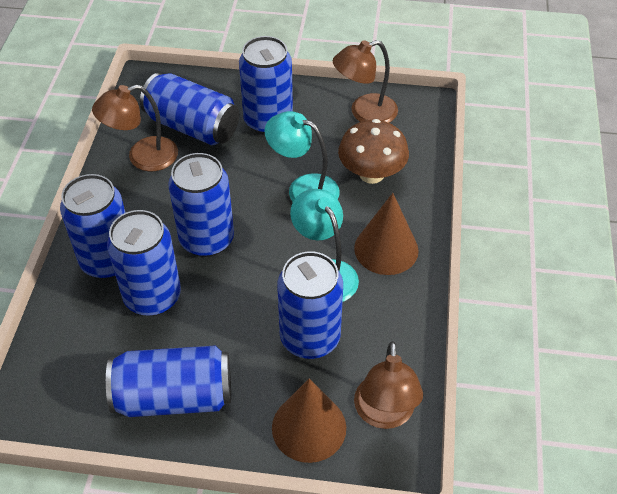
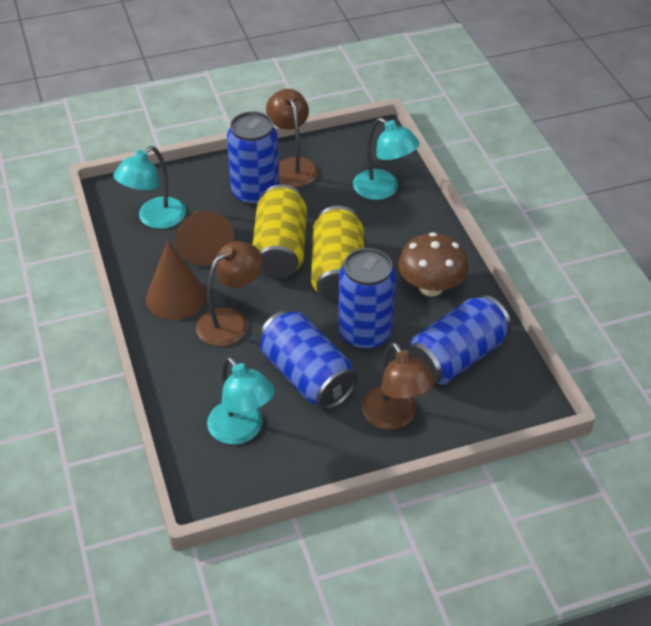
blue can: [60,174,125,279] [106,345,231,417] [107,210,181,316] [140,73,239,145] [168,153,234,257] [239,36,293,135] [277,251,343,359] = 7 -> [227,111,279,206] [259,310,358,410] [338,248,396,350] [407,295,511,385] = 4
turquoise lamp: [265,111,340,202] [290,189,359,302] = 2 -> [113,146,186,229] [207,357,275,445] [353,118,420,200] = 3
yellow can: none = 0 -> [252,184,307,279] [311,206,364,302] = 2

